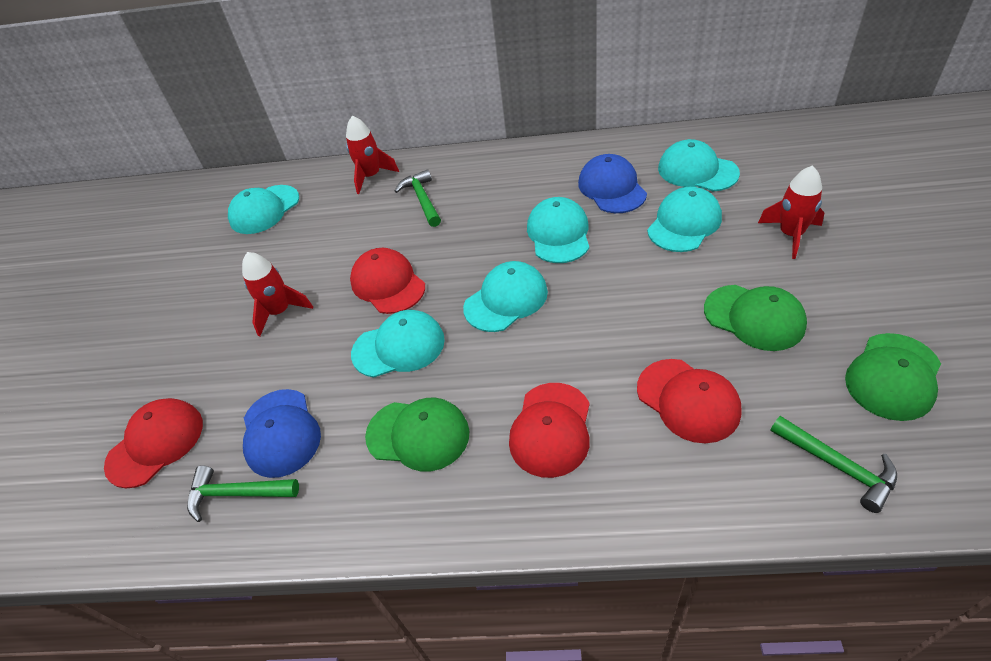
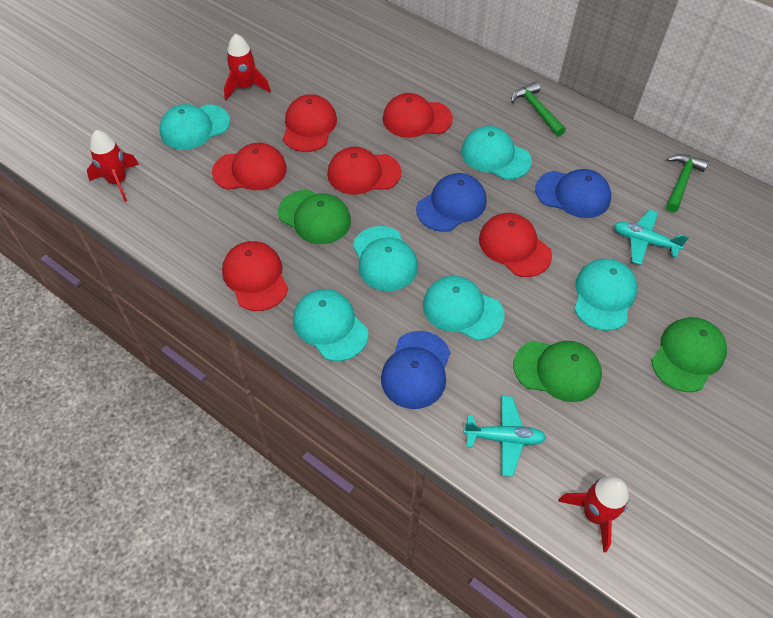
blue cap: [243,389,321,478] [578,154,647,213] = 2 -> [381,331,450,409] [416,173,487,232] [535,169,611,218] = 3
green hammer: [187,465,299,522] [395,169,441,227] [771,416,897,513] = 3 -> [511,81,566,137] [666,154,709,212] = 2
red cap: [104,398,203,488] [350,248,425,314] [509,383,590,478] [637,359,742,443] = 4 -> [212,143,287,190] [222,241,288,311] [283,94,337,152] [327,147,401,195] [383,93,453,138] [479,213,552,277] = 6
turquoise plane: none = 0 -> [463,396,546,477] [614,209,689,265] = 2

